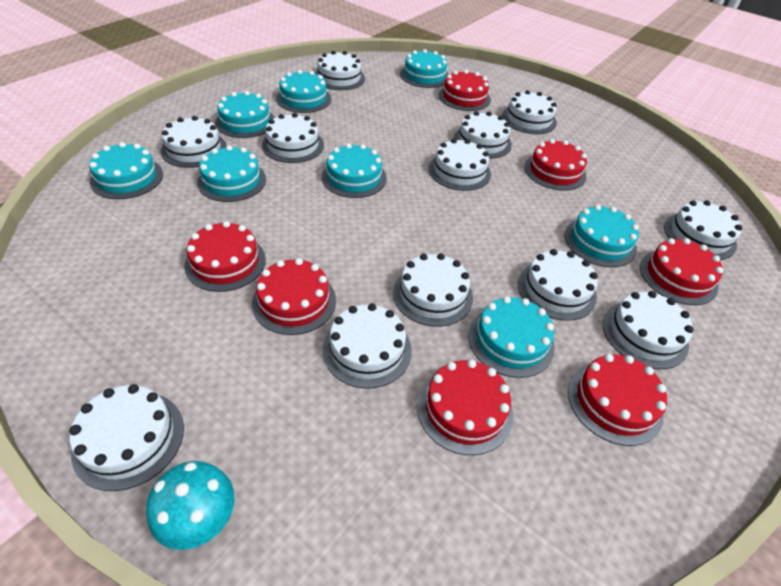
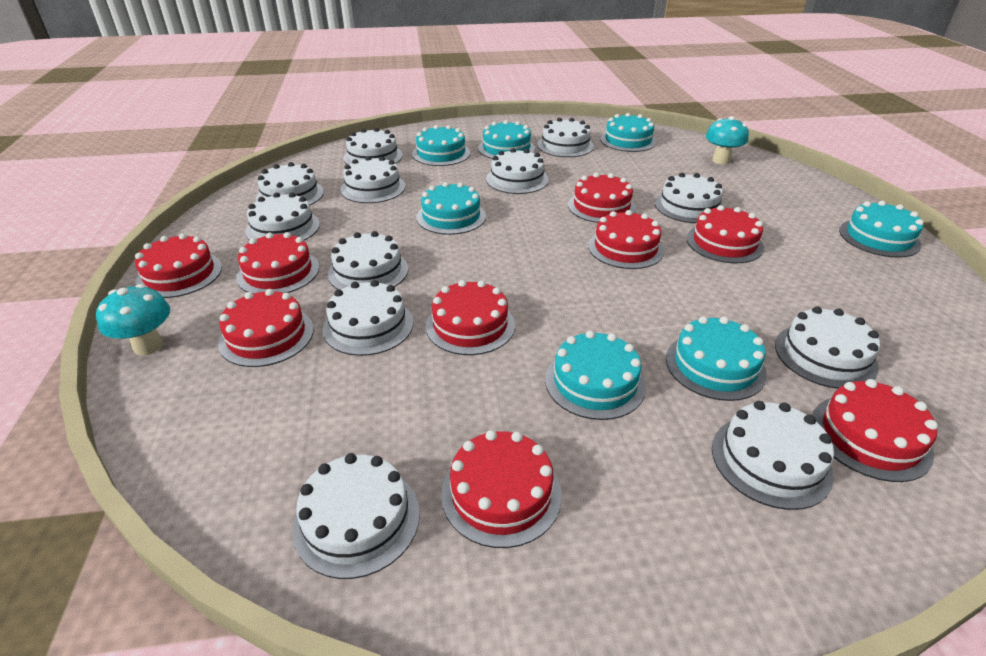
red cake: [184,221,266,292] [252,258,336,335] [417,359,513,455] [439,70,491,111] [524,139,587,191] [568,354,667,446] [640,238,723,305] = 7 -> [135,233,222,298] [218,289,314,367] [236,232,319,293] [426,280,515,355] [441,430,562,548] [568,173,636,223] [588,210,664,269] [686,205,764,263] [812,379,938,482] = 9
turquoise cake: [89,142,163,199] [197,145,266,202] [215,91,275,138] [276,70,331,113] [322,143,387,198] [400,49,449,88] [469,296,555,378] [565,205,639,267] = 8 -> [412,125,470,166] [417,182,486,235] [478,120,535,159] [545,331,646,420] [600,113,657,152] [666,316,767,401] [839,201,924,258] = 7
turquoise mushroom: [146,461,235,550] = 1 -> [96,284,170,355] [706,116,749,164] = 2

